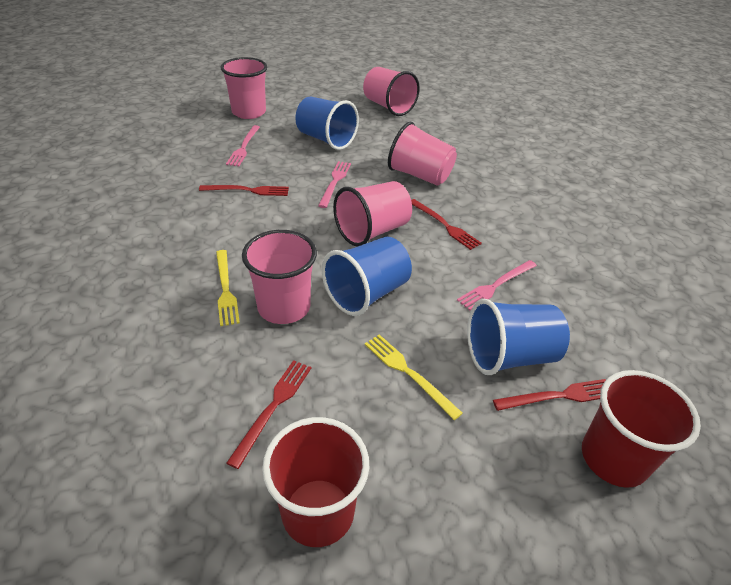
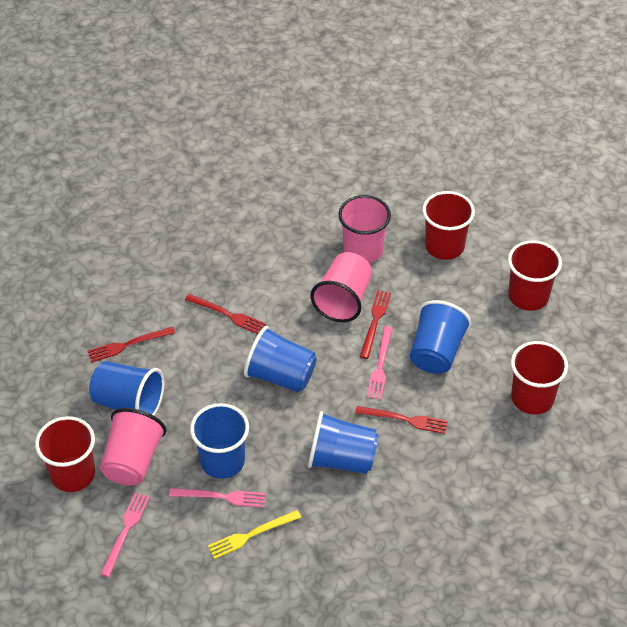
blue cup: [295,97,359,150] [322,237,412,316] [467,299,570,375] = 3 -> [89,361,164,416] [190,403,249,479] [244,326,317,392] [308,411,379,474] [410,300,471,374] = 5
pink cup: [220,57,267,119] [242,230,317,324] [333,181,412,247] [363,67,420,116] [388,122,457,186] = 5 -> [100,408,166,486] [311,252,372,322] [338,195,391,263] = 3
red cup: [262,417,369,547] [582,370,701,488] = 2 -> [35,416,95,492] [422,191,475,260] [508,240,562,311] [511,341,568,415] = 4
yellow fork: [216,250,240,326] [365,334,463,420] = 2 -> [208,510,301,559] = 1

